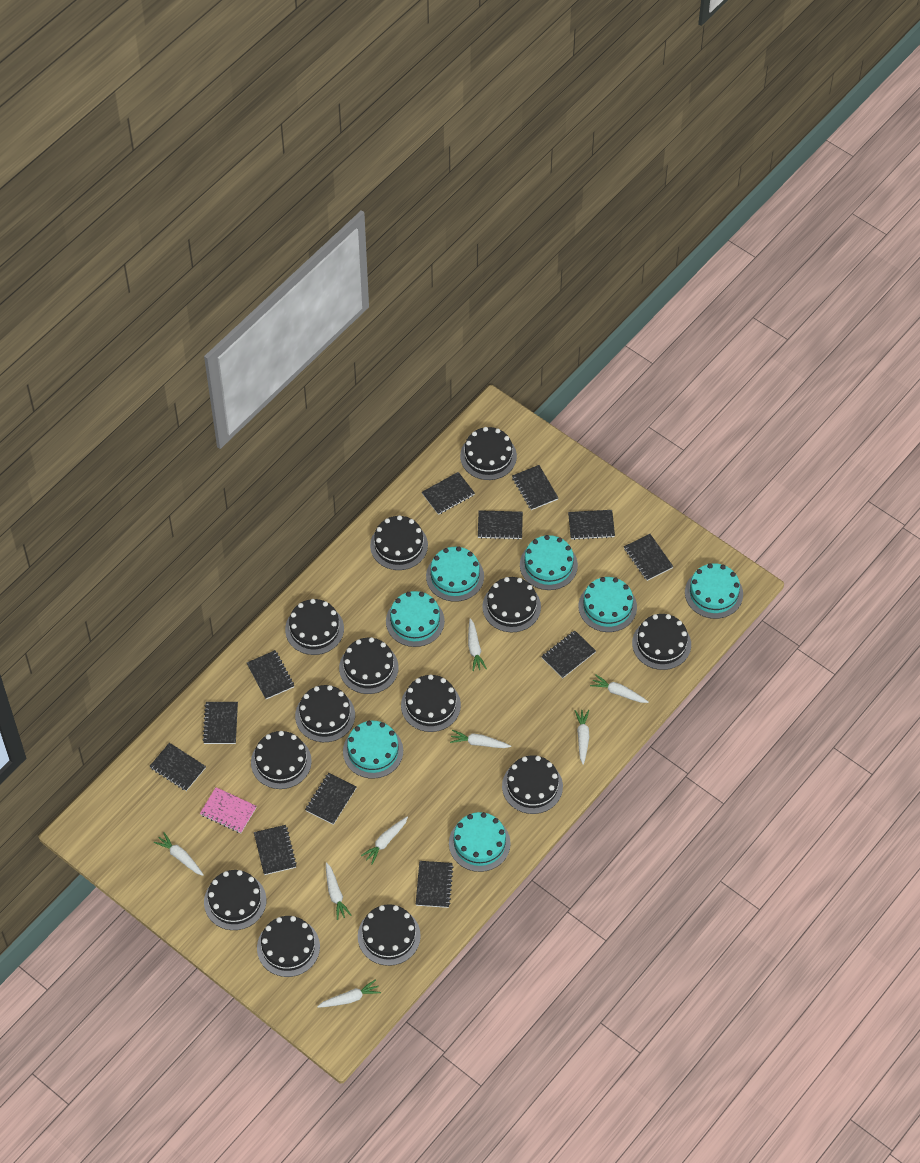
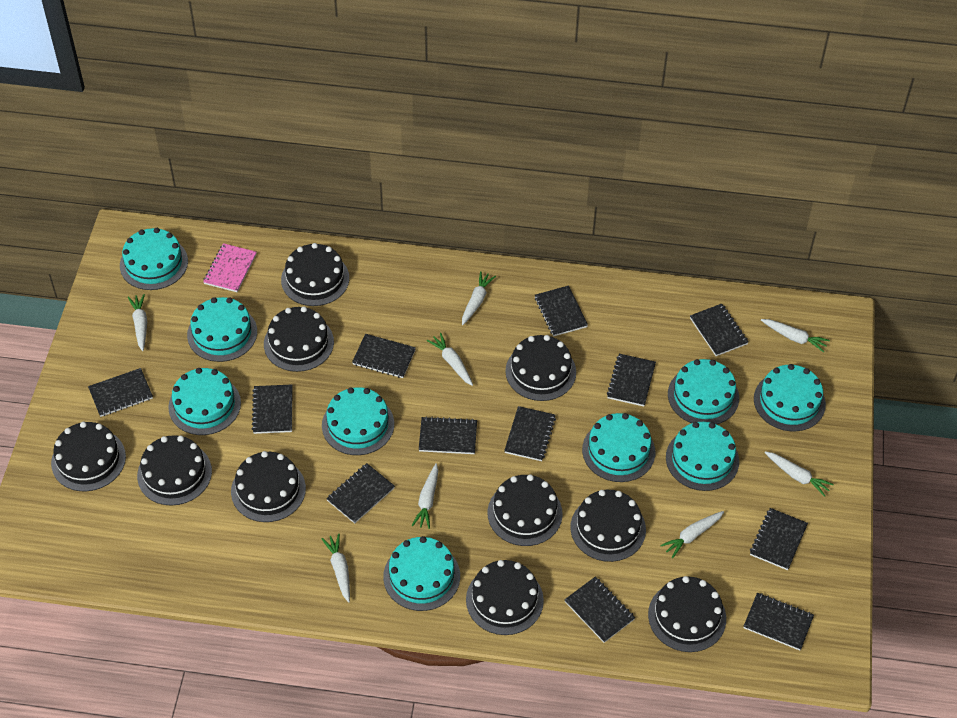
black cake: [204,870,266,930] [251,731,312,789] [257,916,320,977] [285,599,344,655] [295,685,355,742] [339,637,398,694] [358,904,421,966] [370,515,428,570] [401,674,461,732] [460,427,517,480] [482,577,541,632] [502,755,563,814] [632,614,691,670] = 13 -> [51,422,126,491] [137,435,212,506] [231,451,306,522] [264,306,334,372] [281,243,349,306] [466,560,544,635] [487,474,563,546] [505,335,576,401] [571,490,646,562] [648,576,726,652] = 10
turquoise cake: [343,721,403,779] [386,591,445,647] [426,546,484,602] [449,812,511,872] [520,535,578,590] [578,577,637,632] [685,563,743,619] = 7 -> [120,228,188,290] [168,368,241,435] [187,297,257,362] [322,387,394,455] [383,536,460,611] [582,413,655,482] [666,422,739,491] [668,359,739,424] [754,364,826,431] = 9

